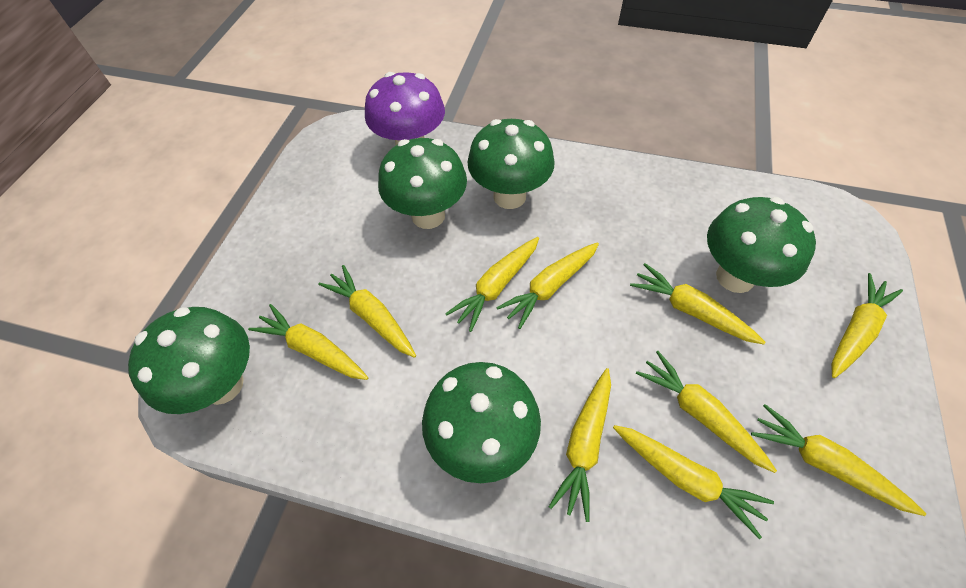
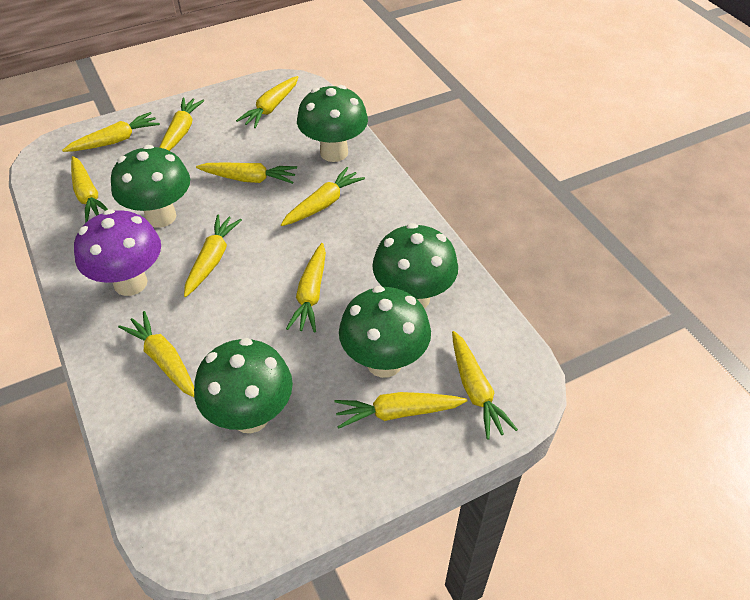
yellow carrot: [248,304,368,380] [318,265,416,358] [445,237,539,332] [496,242,599,329] [549,368,611,522] [613,425,774,539] [630,263,765,344] [636,351,777,473] [751,404,926,516] [831,273,903,378] = 10 -> [62,112,160,152] [71,156,108,222] [118,311,194,397] [159,97,205,151] [184,214,242,297] [196,163,297,184] [236,76,298,128] [281,167,365,226] [286,243,326,333] [335,392,468,429] [452,331,518,440] = 11

